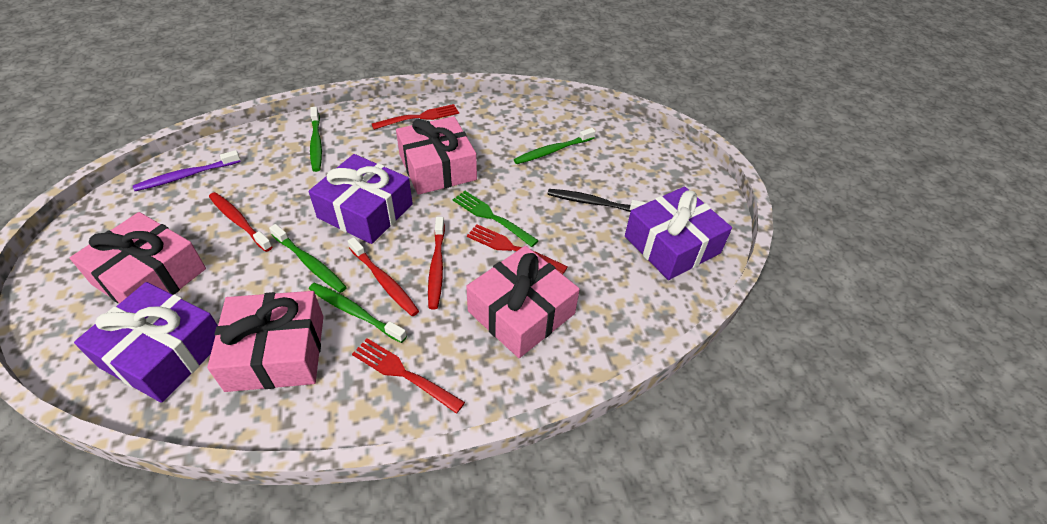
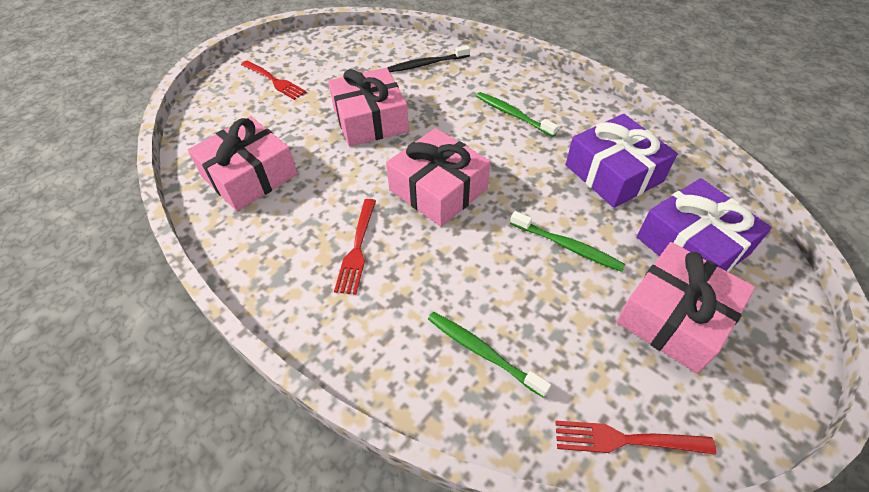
green fork: [453,191,539,247] = 1 -> none = 0
green toothbrush: [269,224,347,293] [309,283,407,343] [310,107,322,172] [514,128,595,164] = 4 -> [428,312,551,398] [476,92,558,137] [510,211,626,272] = 3
purple gift: [74,282,218,403] [309,154,413,244] [625,187,732,280] = 3 -> [566,114,678,208] [637,178,772,272] = 2
purple toothbrush: [133,150,241,191] = 1 -> none = 0
red toothbrush: [209,192,273,252] [348,237,419,316] [428,217,445,309] = 3 -> none = 0

